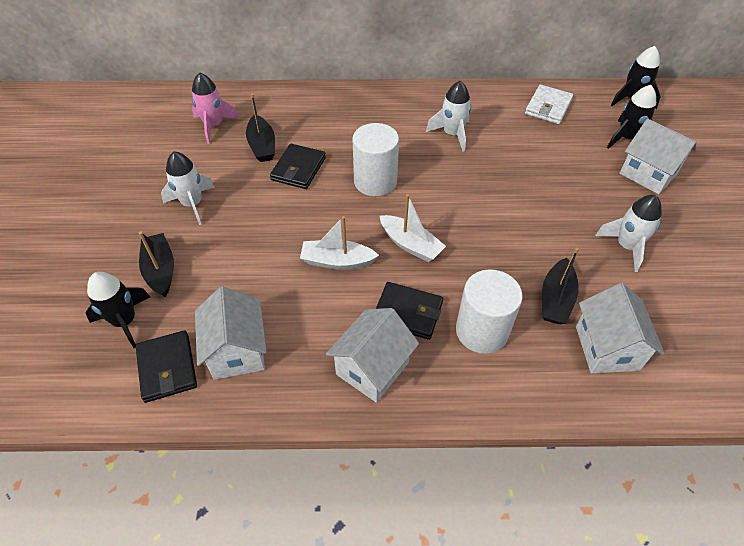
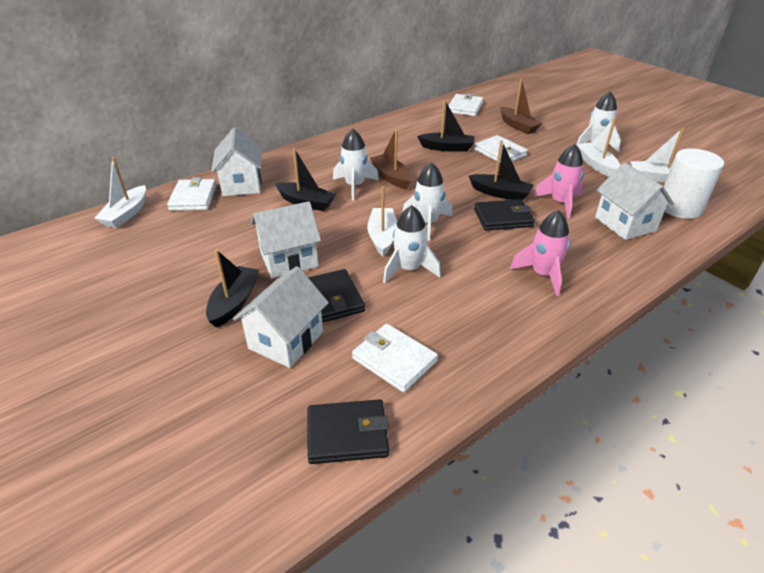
black boat: [139,232,174,297] [246,93,275,162] [542,248,579,324] = 3 -> [206,250,259,328] [275,148,336,211] [417,100,474,152] [469,140,533,200] = 4
black rocket: [86,272,150,348] [607,85,656,149] [611,46,661,109] = 3 -> none = 0
brown boat: none = 0 -> [370,129,412,189] [500,79,542,134] = 2
pink rocket: [192,72,240,144] = 1 -> [510,210,570,296] [533,144,584,219] = 2
white boat: [300,216,379,270] [380,194,446,262] = 2 -> [94,157,146,228] [367,186,397,256] [577,118,620,177] [630,128,685,182] = 4
white cylinder: [352,123,399,196] [456,269,523,354] = 2 -> [664,148,724,219] = 1
white rocket: [161,151,215,225] [426,81,471,152] [595,195,662,272] = 3 -> [333,129,379,200] [383,205,441,283] [403,162,453,240] [576,91,621,152] = 4
white wallet: [525,85,573,124] = 1 -> [167,177,217,211] [352,324,438,392] [448,93,483,116] [474,135,528,163] = 4

